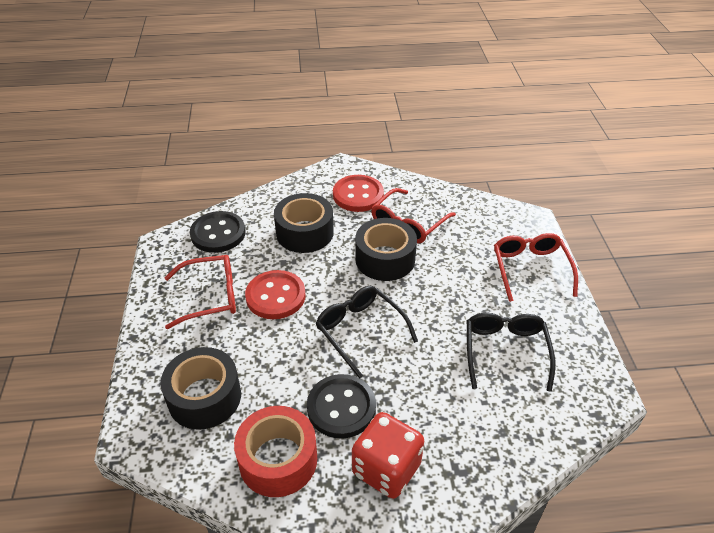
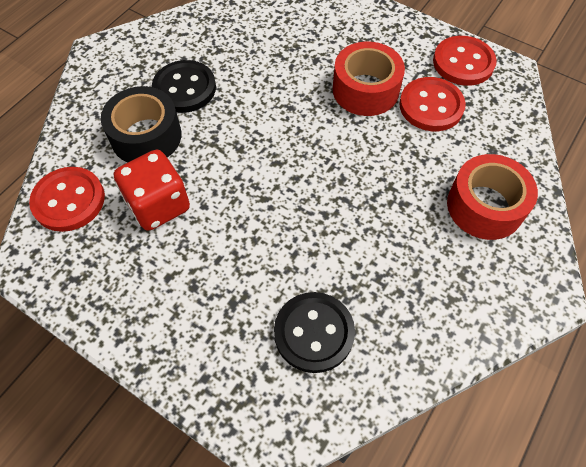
black glasses: [315,286,418,378] [467,313,555,392] = 2 -> none = 0
black tape: [160,347,241,430] [274,193,334,253] [355,218,417,281] = 3 -> [101,86,182,163] = 1
red button: [245,270,306,319] [333,175,384,212] = 2 -> [29,167,105,232] [399,77,466,131] [433,36,497,86] = 3
red glasses: [164,255,236,329] [371,188,456,244] [494,233,578,302] = 3 -> none = 0
red tape: [234,406,317,497] = 1 -> [333,42,405,116] [447,154,538,240] = 2

